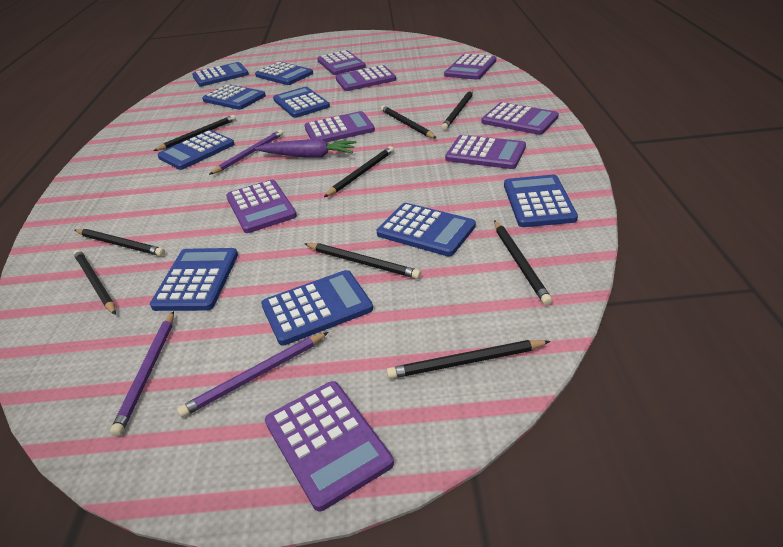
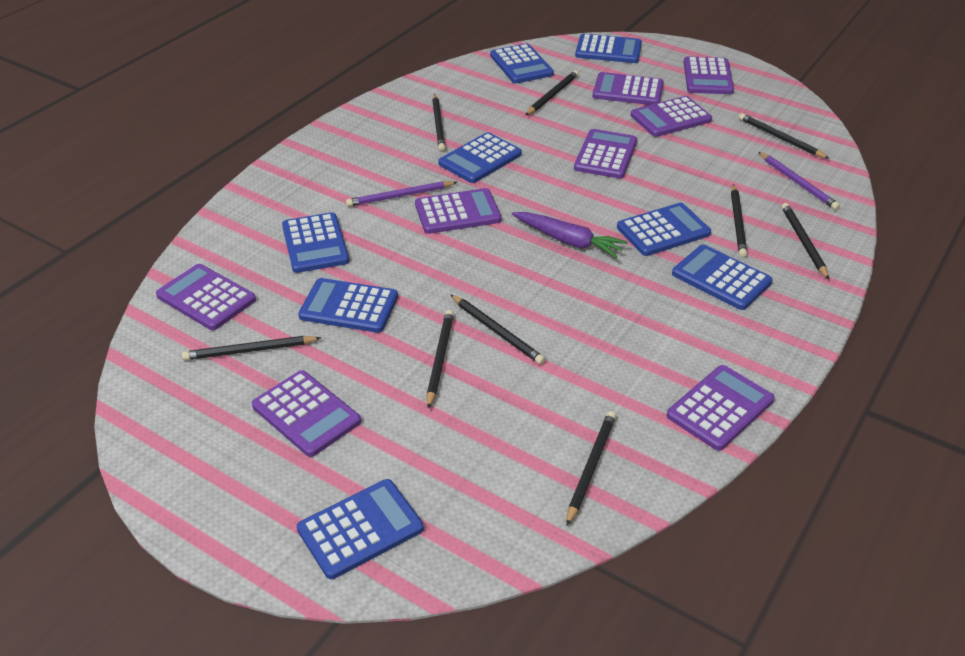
blue calculator: [150,248,238,311] [157,130,235,170] [192,62,249,87] [202,84,266,110] [255,62,313,85] [261,270,373,345] [273,87,330,118] [377,203,476,257] [504,175,578,227] = 9 -> [282,212,349,273] [297,479,424,579] [298,278,398,333] [439,132,522,183] [490,43,554,83] [575,34,642,63] [617,202,711,256] [672,245,773,310] = 8
purple pencil: [110,311,174,436] [177,332,329,417] [209,130,283,175] = 3 -> [346,181,457,207] [758,152,840,210] = 2

